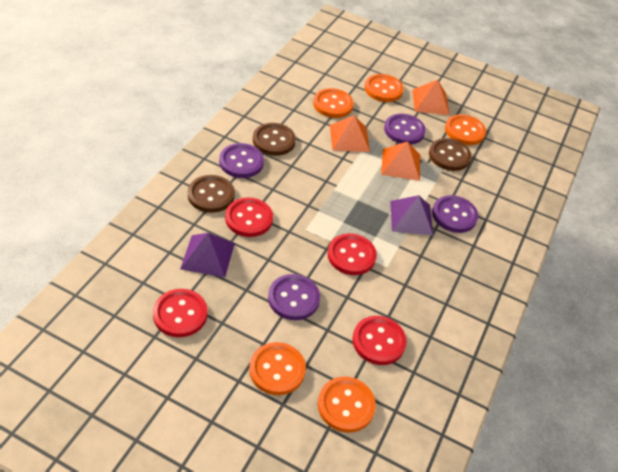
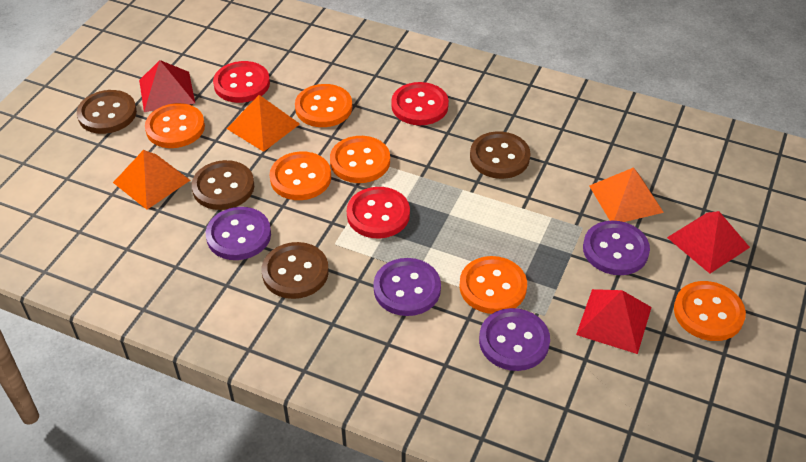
brown button: [188,175,235,213] [253,123,296,156] [429,138,472,171] = 3 -> [77,90,137,134] [191,160,254,210] [262,242,329,299] [470,131,531,179] = 4
orange button: [249,342,306,395] [313,88,354,118] [318,377,376,433] [365,74,404,102] [445,114,486,145] = 5 -> [145,103,205,148] [270,152,331,200] [295,84,352,127] [330,136,390,183] [459,256,527,314] [674,281,746,341] = 6
purple pyramid: [180,233,235,277] [390,195,433,235] = 2 -> none = 0
red button: [153,289,208,337] [225,197,273,237] [328,233,377,275] [352,316,407,365] = 4 -> [213,61,270,103] [347,187,410,239] [391,82,449,125] = 3
red pyramid: none = 0 -> [139,60,195,112] [576,289,652,354] [667,211,750,274] = 3

